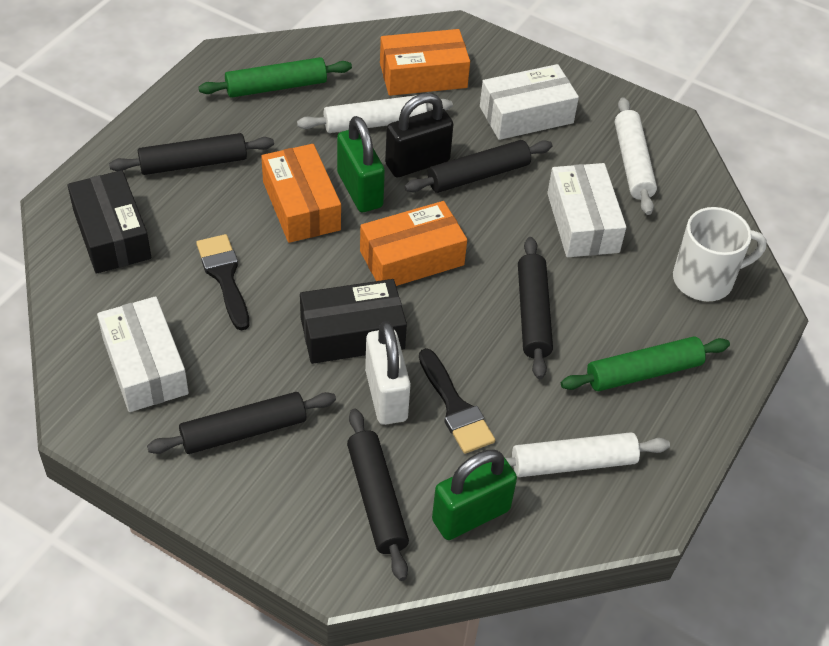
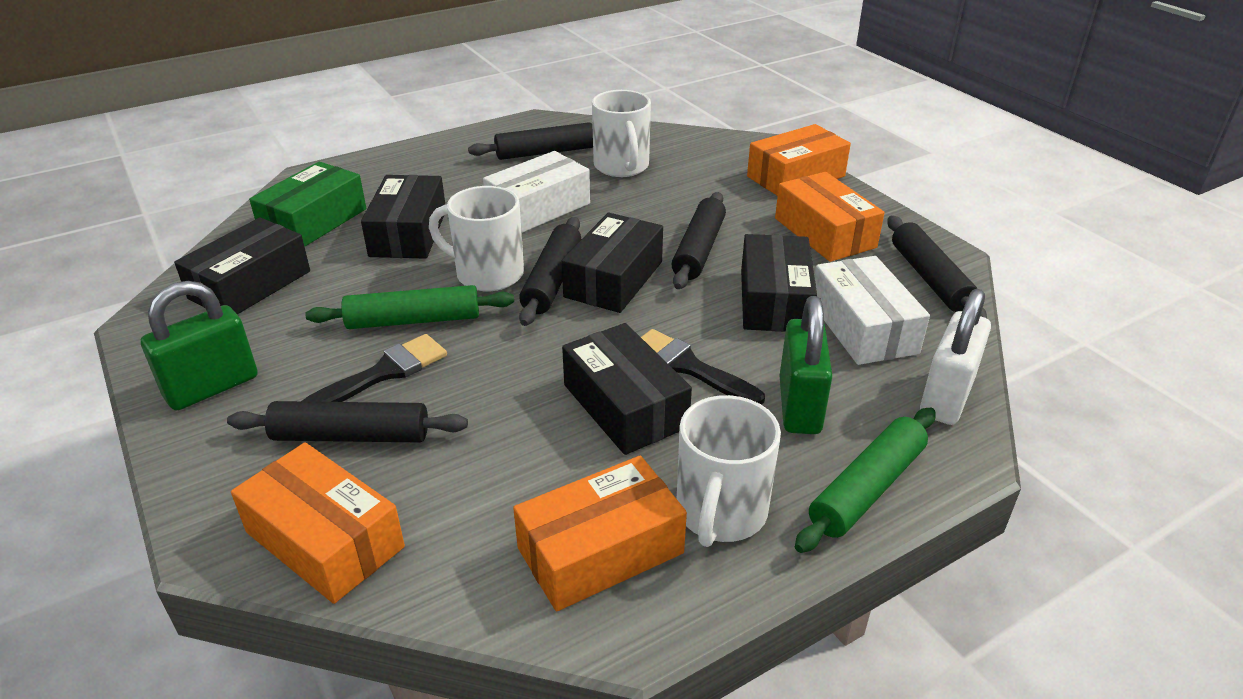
black box: [67,170,151,274] [300,279,407,364] = 2 -> [174,217,310,314] [361,175,445,259] [562,213,663,313] [562,323,692,455] [741,234,817,332] = 5
black padlock: [385,93,454,177] = 1 -> none = 0
green box: none = 0 -> [249,162,366,247] = 1
orange box: [261,144,341,243] [360,201,467,286] [380,29,470,96] = 3 -> [231,442,405,604] [513,456,687,611] [747,124,851,196] [775,172,885,262] = 4
white box: [97,296,189,412] [480,64,579,140] [547,163,626,257] = 3 -> [483,151,590,233] [814,256,930,365] = 2
white mug: [673,207,767,301] = 1 -> [429,186,524,291] [592,90,651,177] [677,395,781,547] = 3
white rolling pin: [297,95,453,133] [505,432,670,477] [615,97,657,215] = 3 -> none = 0

